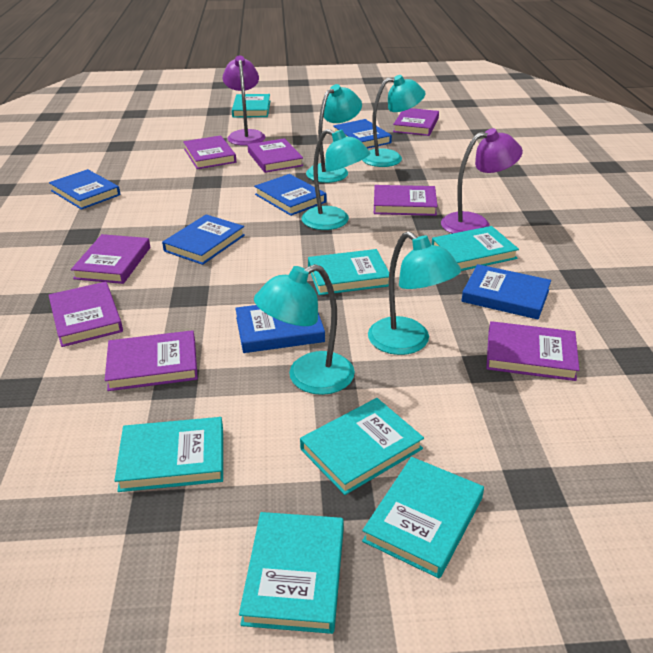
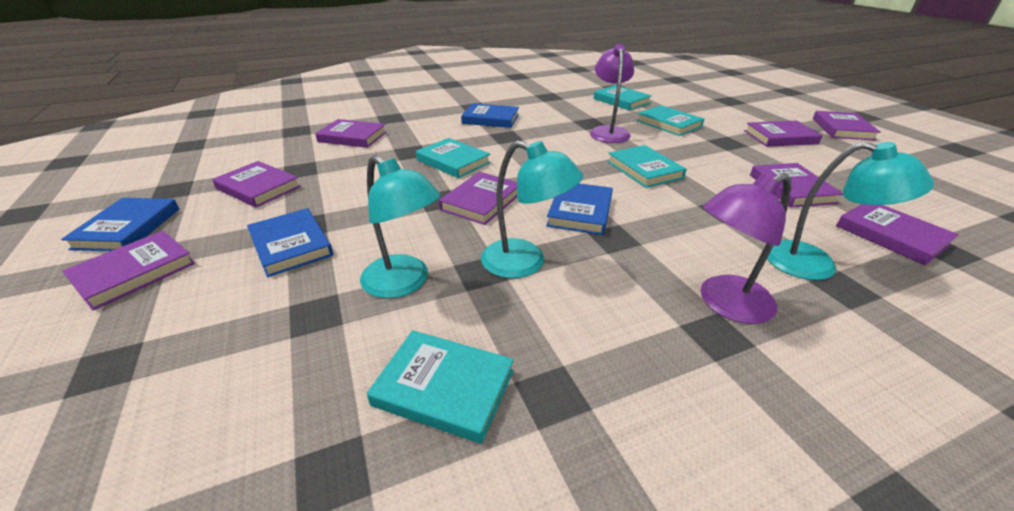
blue book: [49,169,120,210] [162,214,245,265] [235,305,325,353] [254,174,327,216] [333,119,392,149] [462,264,551,319] = 6 -> [61,198,179,251] [247,208,333,277] [461,103,519,128] [546,183,613,235] = 4
turquoise book: [114,417,223,492] [232,94,270,118] [239,512,344,634] [300,398,424,495] [308,249,389,295] [362,457,484,578] [432,226,519,271] = 7 -> [367,330,514,444] [416,138,491,178] [594,85,652,110] [607,145,687,188] [637,105,704,136] = 5
turquoise lamp: [254,264,355,395] [301,129,370,230] [306,84,362,183] [362,75,425,167] [368,231,461,355] = 5 -> [360,155,441,298] [481,141,583,278] [767,142,934,280] = 3

